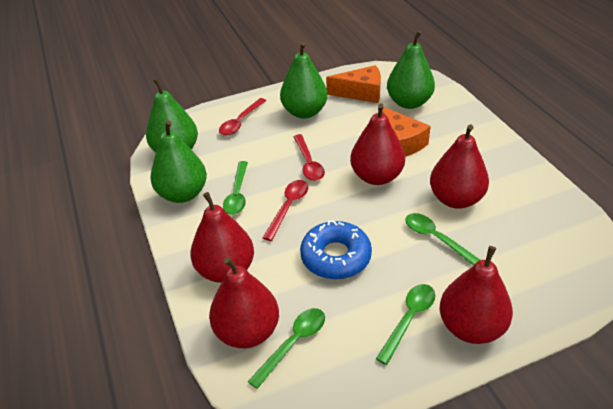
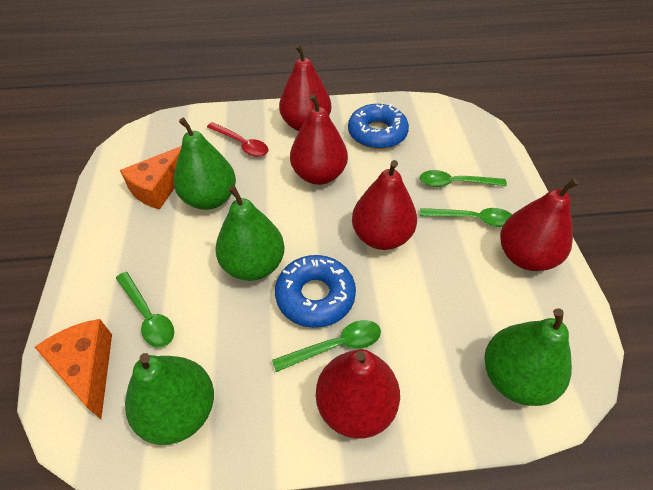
blue donut: [300,220,372,279] = 1 -> [275,255,356,328] [348,104,409,149] = 2
red spoon: [219,98,266,135] [263,180,308,241] [293,134,325,181] = 3 -> [207,122,269,157] = 1

